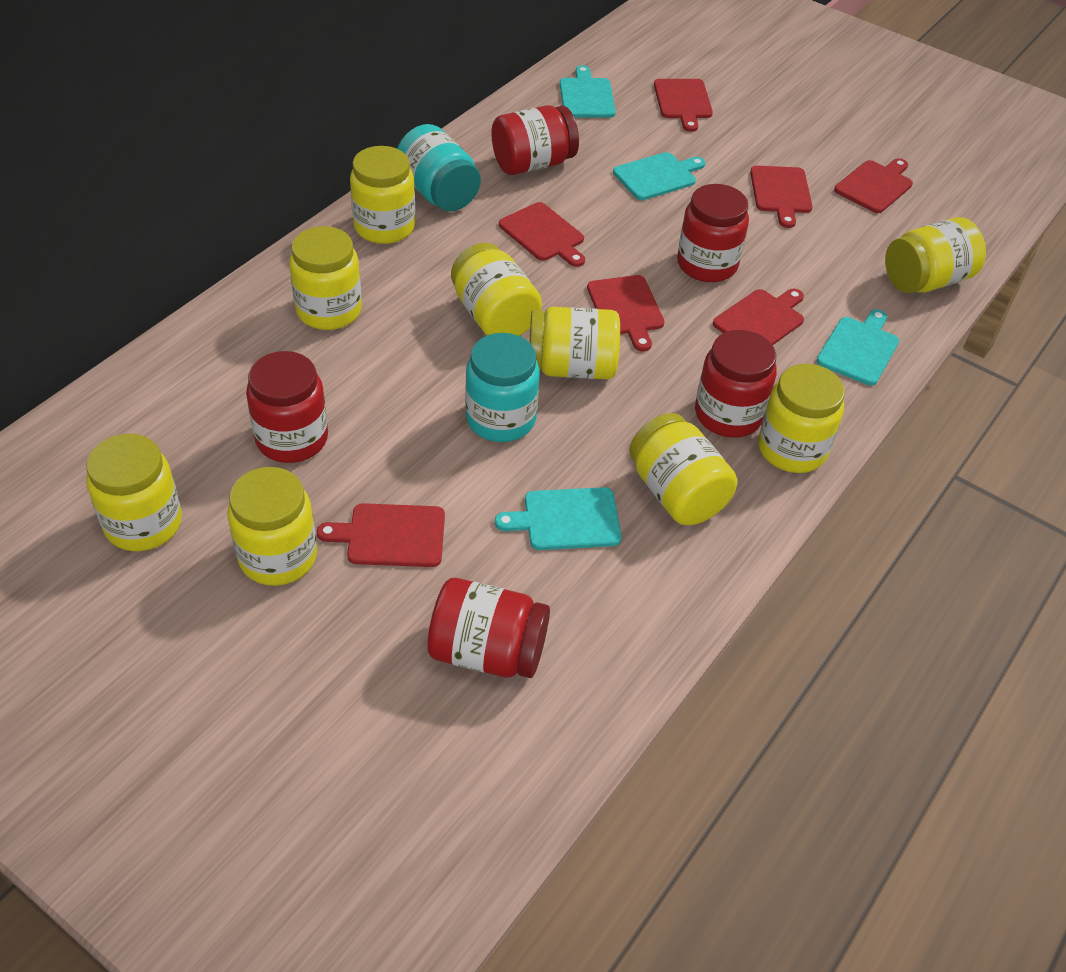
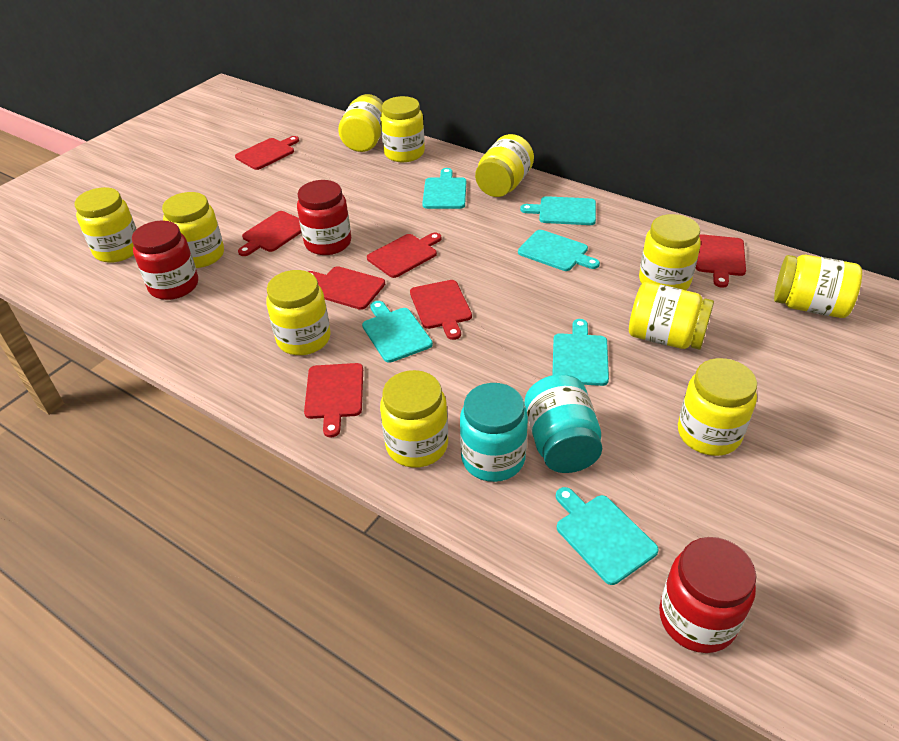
red jar: [246,351,328,463] [428,578,550,678] [491,105,579,175] [677,184,749,282] [695,330,777,438] = 5 -> [132,220,198,300] [297,180,351,255] [659,537,756,653] = 3
turquoise cutting board: [495,487,622,550] [560,65,616,118] [613,152,706,200] [817,309,899,386] = 4 -> [362,301,433,363] [422,168,466,209] [518,230,600,271] [520,196,596,225] [552,319,609,386] [556,487,659,585] = 6
yellow jar: [86,434,182,551] [228,467,317,586] [289,226,362,330] [350,146,415,244] [451,243,542,336] [529,307,620,379] [629,413,737,525] [758,364,845,473] [885,217,986,293] = 9 -> [75,187,136,263] [162,192,224,268] [266,270,331,355] [338,94,383,152] [380,96,425,162] [380,370,448,468] [475,134,534,197] [629,282,714,349] [639,214,701,290] [678,358,757,456] [774,255,862,318] = 11

